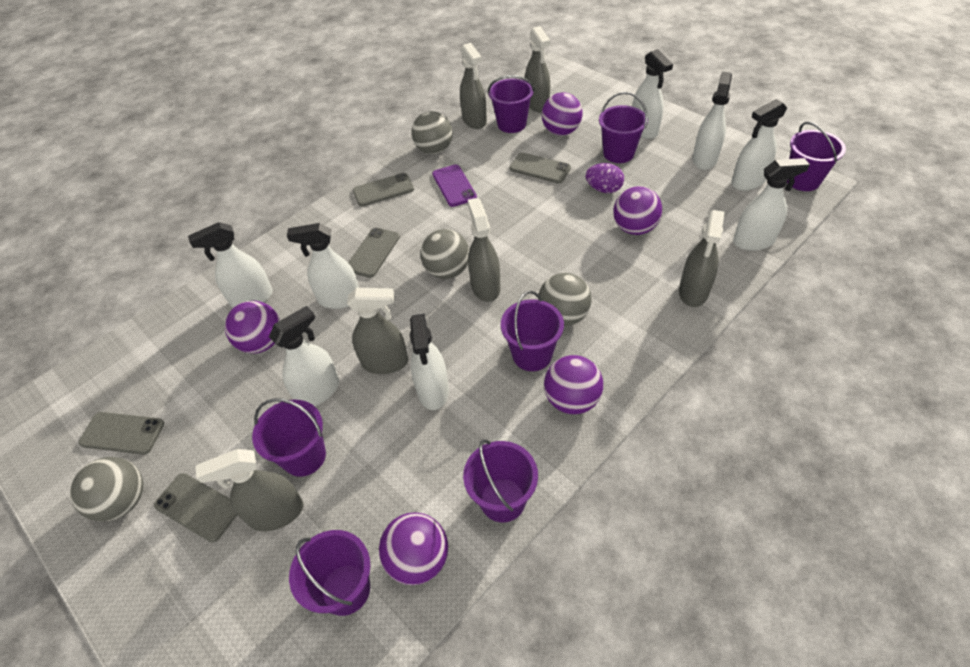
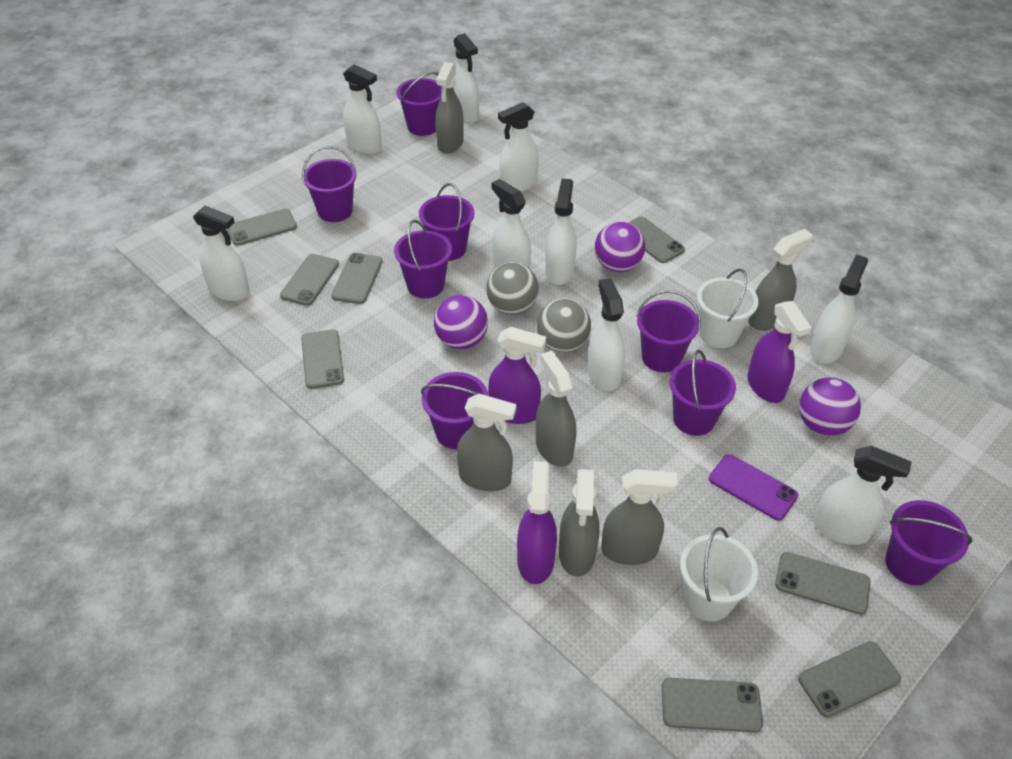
grey ball: [70,457,143,522] [411,111,453,154] [421,229,470,279] [538,273,592,326] = 4 -> [486,262,539,315] [537,298,591,353] = 2
grey phone: [79,412,164,455] [154,473,237,542] [348,228,400,278] [353,173,414,206] [509,152,571,183] = 5 -> [227,209,297,246] [280,254,339,306] [301,329,344,389] [331,253,383,304] [628,216,685,263] [662,678,763,732] [775,552,870,615] [798,641,901,717] = 8
purple ball: [225,301,280,353] [379,512,448,585] [542,92,583,136] [544,355,603,414] [613,186,662,235] = 5 -> [434,295,488,349] [595,221,645,272] [799,377,861,436] = 3
purple bucket: [252,398,326,477] [289,530,370,616] [463,439,538,522] [488,75,535,133] [501,291,564,371] [599,92,648,163] [787,122,846,191] = 7 -> [302,146,357,222] [394,220,452,298] [396,72,442,136] [419,183,475,261] [421,372,488,449] [636,290,701,372] [670,350,736,436] [885,500,972,585] = 8
purple egg: [586,163,624,193] = 1 -> none = 0
purple spray bottle: none = 0 -> [488,327,546,424] [517,461,557,584] [747,301,812,403] = 3
white bucket: none = 0 -> [680,527,758,622] [697,269,758,348] = 2
white spray bottle: [188,222,273,308] [269,306,339,406] [287,223,359,309] [410,314,449,410] [632,49,673,139] [692,72,732,170] [731,99,787,191] [733,158,810,251] = 8 -> [193,205,250,301] [343,64,382,154] [453,33,479,123] [492,179,531,269] [498,102,539,192] [545,178,577,285] [587,278,625,391] [810,254,868,364] [814,446,912,545] = 9

